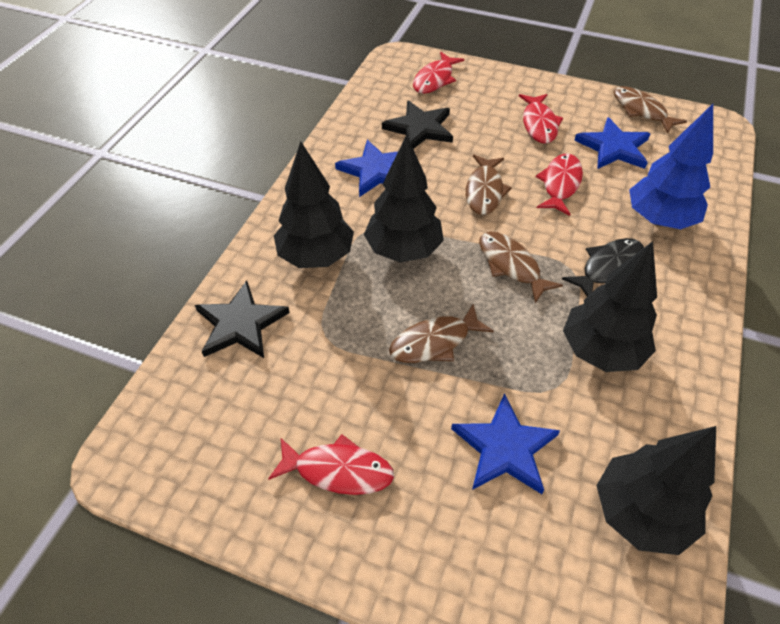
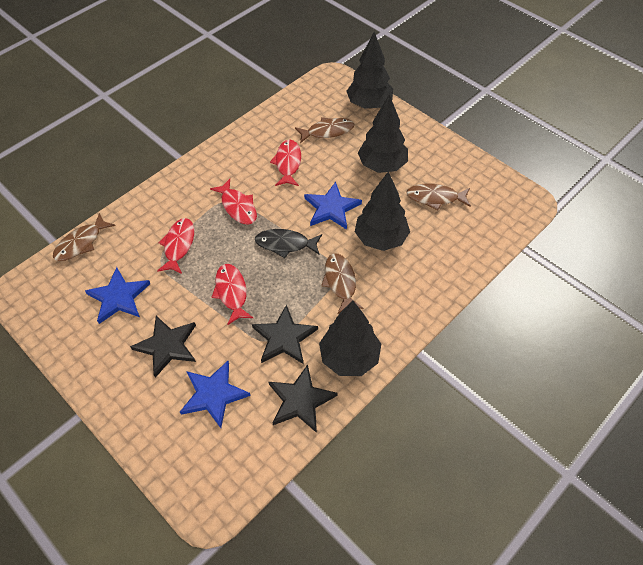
black star: [195,280,290,358] [382,100,453,149] = 2 -> [130,316,196,378] [252,304,318,364] [269,364,338,433] = 3
blue tree: [629,104,713,229] = 1 -> none = 0

